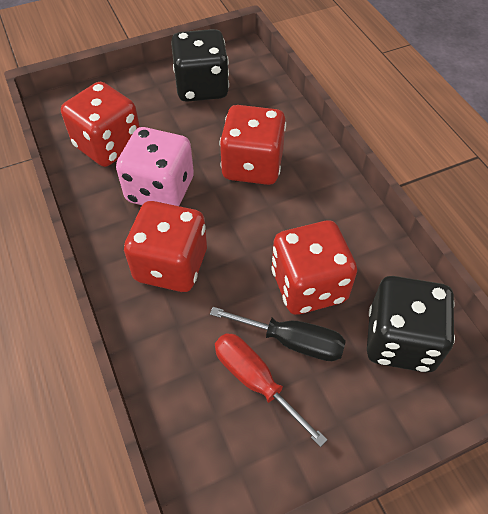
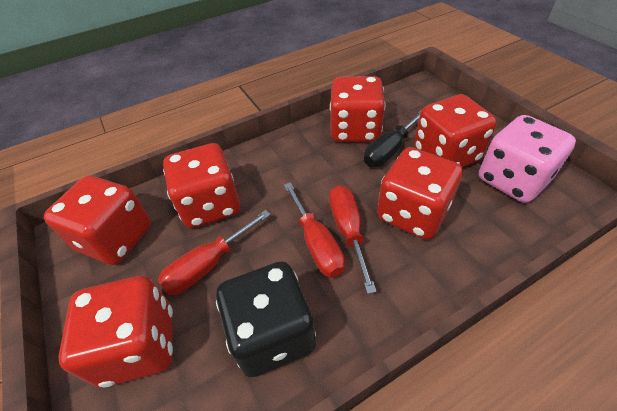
black dice: [171,29,229,102] [367,276,455,373] = 2 -> [216,261,316,377] = 1
red dice: [61,82,140,167] [124,201,207,292] [219,105,286,185] [271,221,357,315] = 4 -> [44,176,151,265] [58,276,173,387] [163,143,240,228] [330,76,385,142] [377,147,463,240] [414,94,497,168] = 6
red screwdriver: [215,333,327,447] = 1 -> [158,210,271,295] [284,182,345,278] [329,185,377,294] = 3

